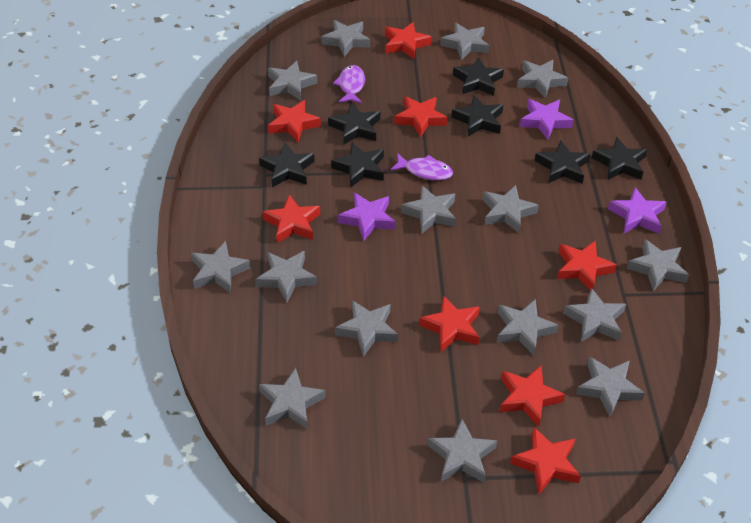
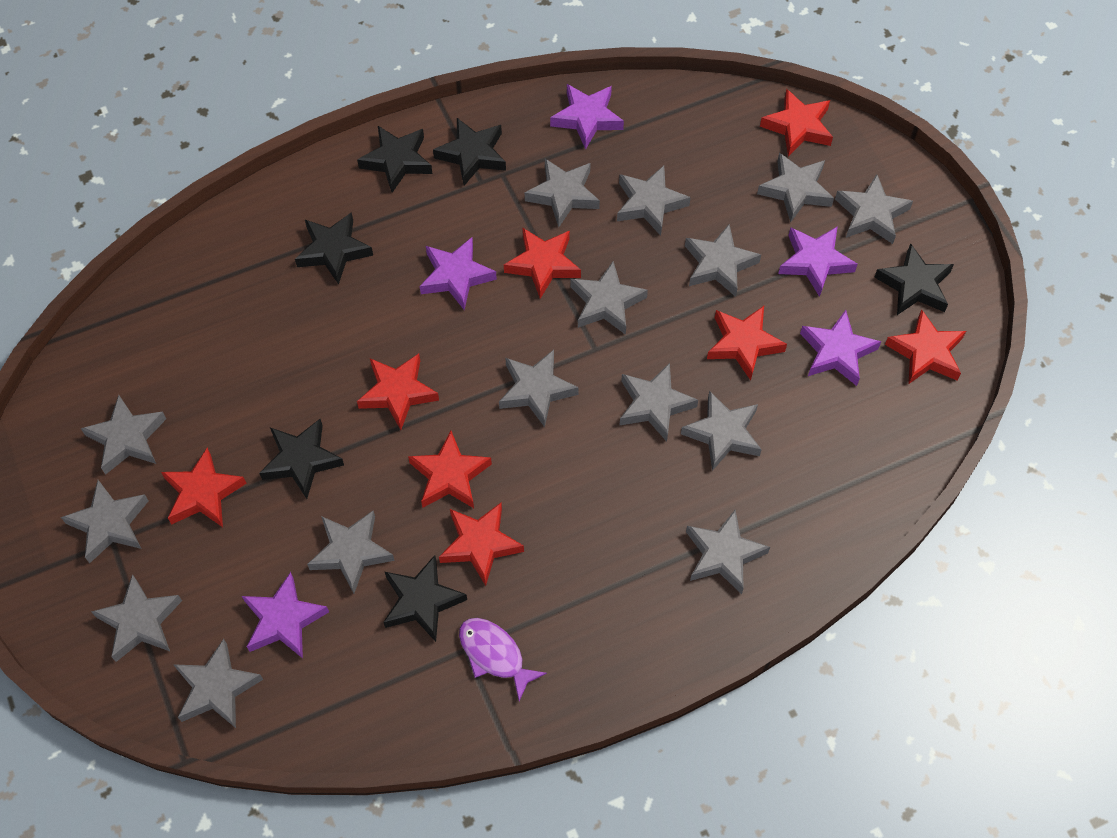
black star: [259,142,315,187] [328,103,380,145] [331,142,384,187] [451,95,503,137] [453,57,504,96] [534,141,590,184] [592,137,647,180] = 7 -> [259,419,344,499] [295,212,373,285] [357,126,432,193] [383,555,467,642] [433,118,506,186] [874,243,954,315] = 6
purple fish: [333,65,365,103] [390,153,453,180] = 2 -> [459,618,547,701] = 1
purple star: [338,193,396,241] [520,99,574,140] [608,187,667,234] = 3 -> [242,572,329,658] [420,237,497,310] [550,84,624,150] [778,226,858,297] [800,310,881,386] = 5

